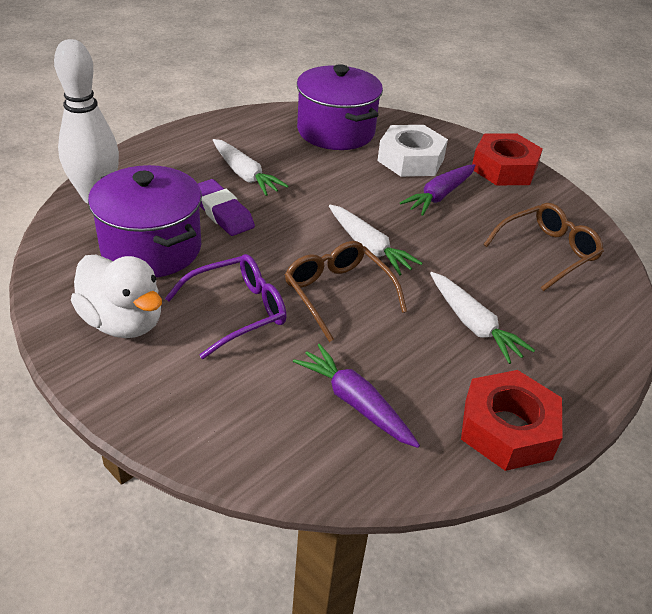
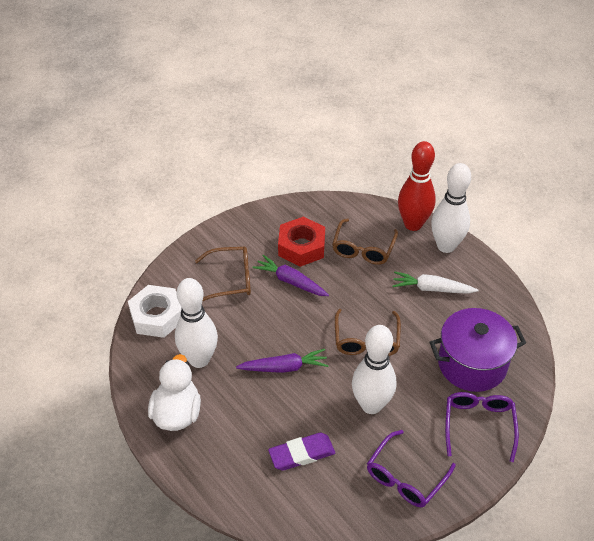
brown glasses: [285,241,407,342] [483,203,604,291] = 2 -> [195,247,251,302] [332,219,398,265] [335,309,401,356] = 3
purple glasses: [165,254,287,359] = 1 -> [367,430,456,507] [445,392,519,462] = 2
purple pot: [88,165,202,278] [297,64,383,150] = 2 -> [430,308,526,392] = 1
red bowling pin: none = 0 -> [398,141,436,231] = 1
red nut: [461,370,562,471] [472,133,543,186] = 2 -> [278,217,325,267] = 1
white bowling pin: [54,39,119,203] = 1 -> [175,278,218,368] [352,325,396,414] [431,163,471,253] = 3
white carrot: [213,139,289,196] [329,205,422,276] [430,272,535,364] = 3 -> [392,271,478,294] = 1

